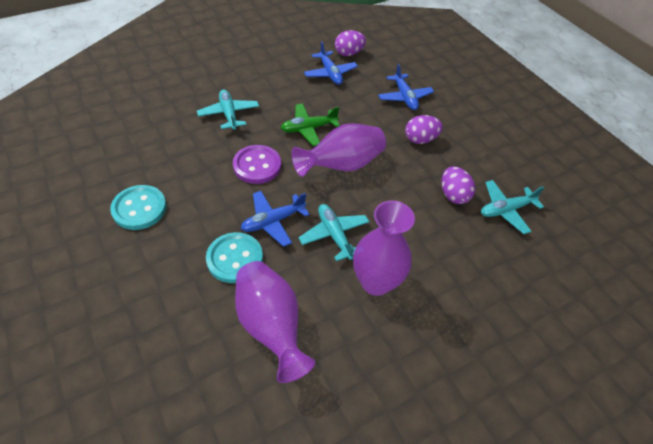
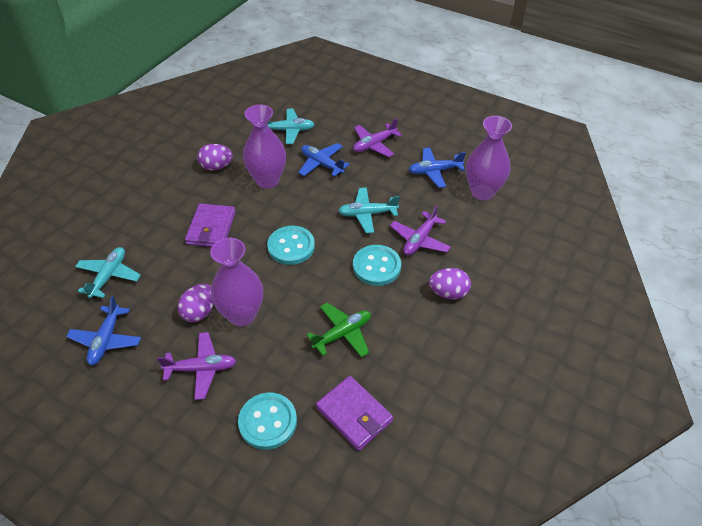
purple button: [233,145,281,184] = 1 -> none = 0
purple plane: none = 0 -> [157,332,236,400] [353,118,402,157] [390,205,451,255] = 3
purple wallet: none = 0 -> [185,203,236,247] [316,376,393,451] = 2
turquoise button: [110,185,167,230] [206,232,263,283] = 2 -> [238,393,297,450] [267,226,315,265] [353,245,401,286] = 3

